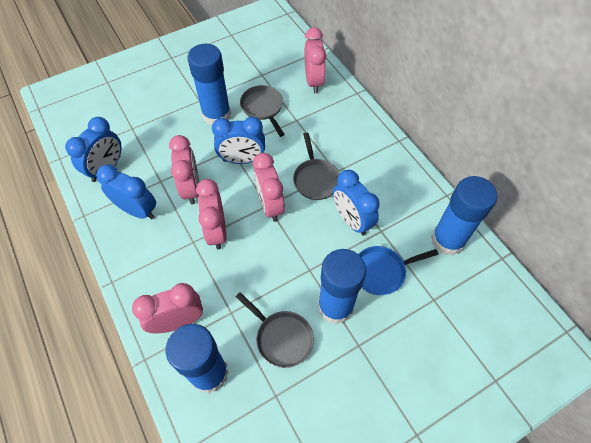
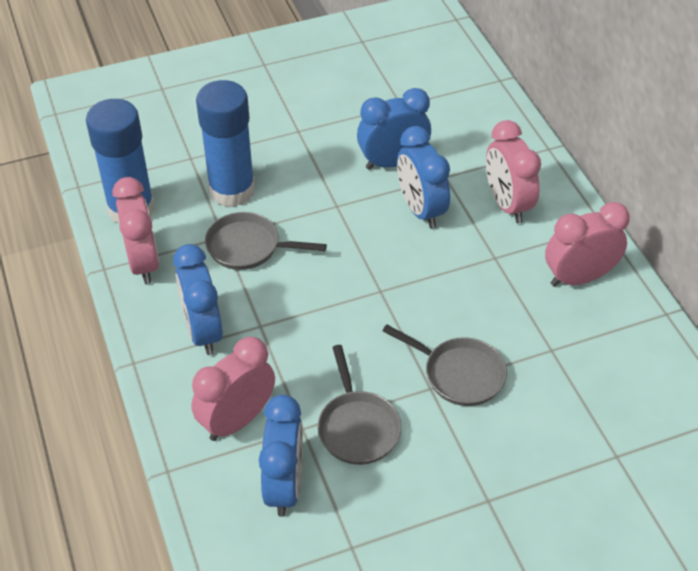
blue glue stick: [165,324,228,393] [187,44,231,126] [318,249,366,324] [431,176,497,256] = 4 -> [86,99,155,224] [196,80,255,207] = 2
blue pan: [359,246,439,295] = 1 -> none = 0
pink clock: [132,283,203,333] [169,135,199,205] [196,179,227,250] [253,153,285,222] [305,27,326,93] = 5 -> [112,177,159,284] [191,337,275,441] [486,120,541,223] [545,202,630,287] = 4

